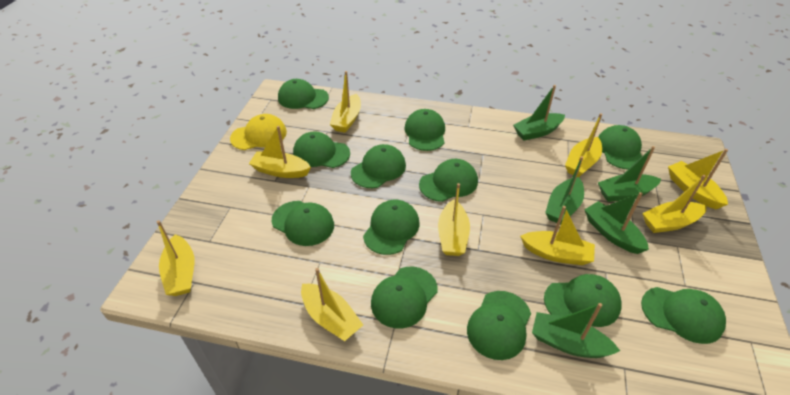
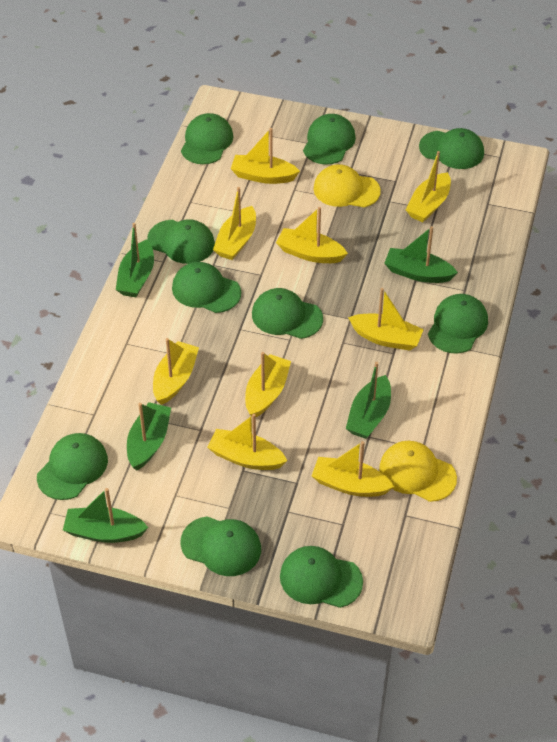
green cap: [272,201,334,246] [278,79,329,109] [293,131,350,168] [351,144,406,188] [363,200,419,255] [371,267,438,328] [405,109,445,151] [419,159,478,202] [467,291,531,360] [544,274,622,327] [598,125,642,169] [641,287,726,344] = 12 -> [37,433,108,500] [147,219,215,264] [172,262,241,313] [181,113,233,164] [181,516,261,576] [252,288,323,339] [280,546,363,608] [303,114,356,165] [419,128,484,169] [428,294,488,353] = 10
yellow cap: [230,114,287,150] = 1 -> [313,164,381,207] [379,441,457,502] = 2

